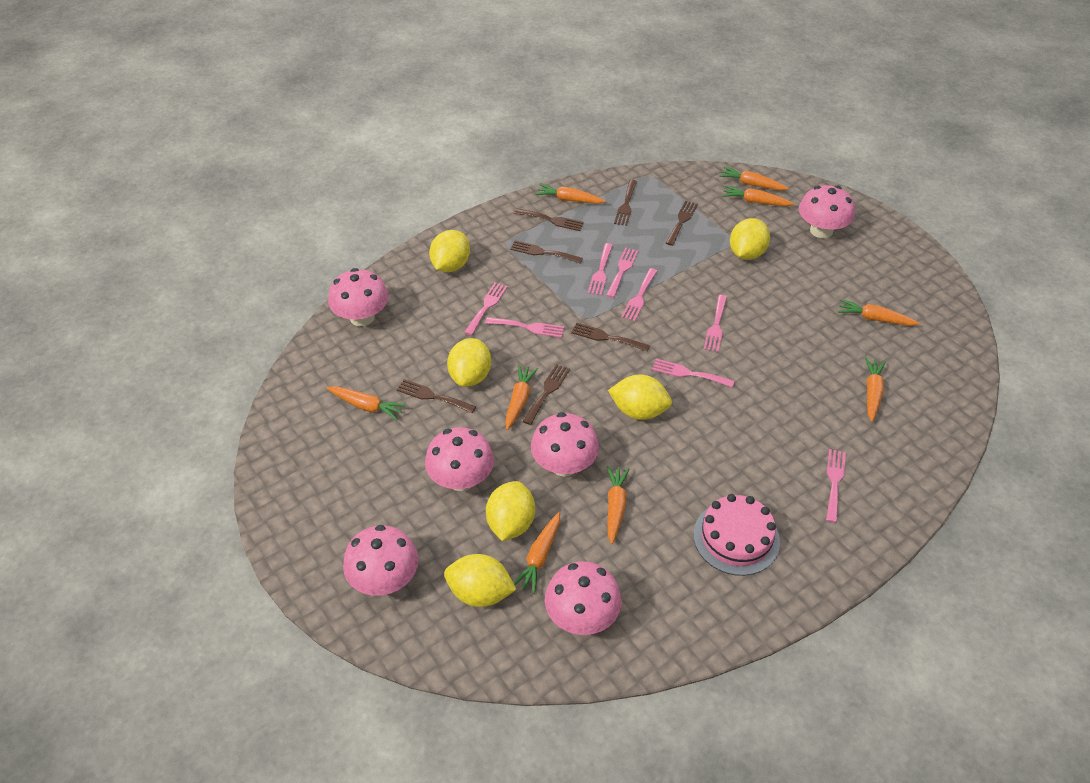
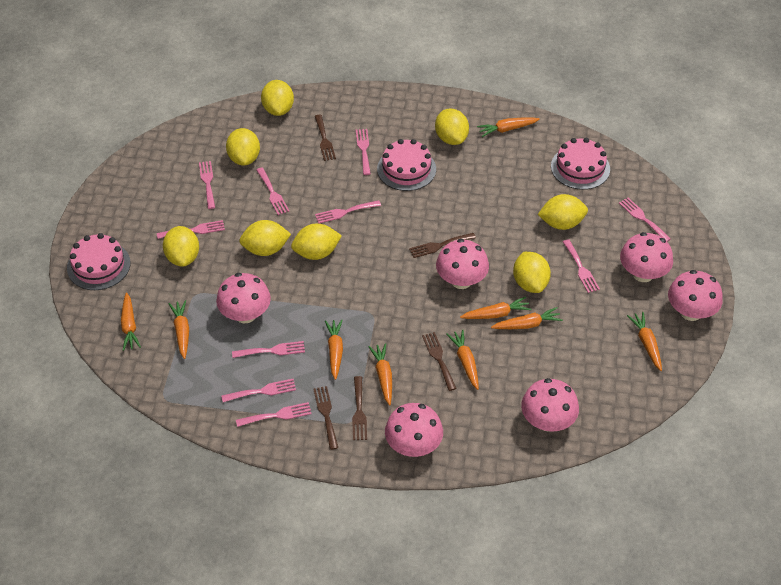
brown fork: [396,379,476,413] [510,240,583,263] [514,208,584,231] [523,364,570,425] [571,323,650,352] [614,180,637,226] [666,201,698,246] = 7 -> [313,386,338,450] [315,115,336,161] [352,376,367,440] [409,233,476,258] [422,332,457,391] = 5
pink cake: [693,494,780,576] = 1 -> [67,233,130,290] [377,139,436,191] [551,138,610,190] = 3
pink fork: [464,283,508,335] [485,317,564,338] [588,243,613,296] [606,248,638,298] [621,268,657,321] [652,359,735,388] [703,295,727,352] [826,449,846,523] = 8 -> [157,220,225,239] [199,161,215,209] [221,379,296,402] [232,341,305,358] [236,402,312,427] [256,168,289,215] [315,200,381,224] [356,129,371,175] [563,239,600,293] [619,198,671,242] = 10
yellow lemon: [429,230,470,272] [444,554,517,607] [447,338,491,387] [486,481,535,541] [608,375,672,420] [730,218,770,260] = 6 -> [163,226,199,267] [226,128,260,166] [239,220,291,256] [261,80,294,116] [291,224,342,260] [435,109,469,145] [513,252,551,293] [538,194,588,230] = 8

